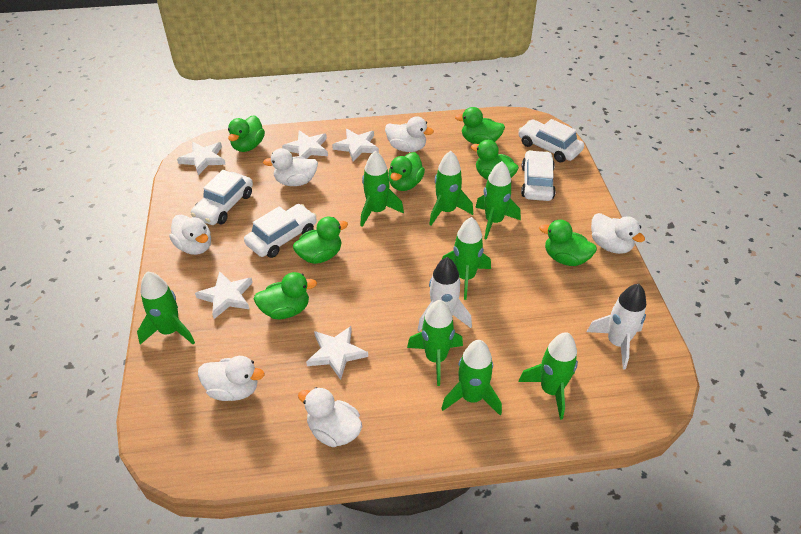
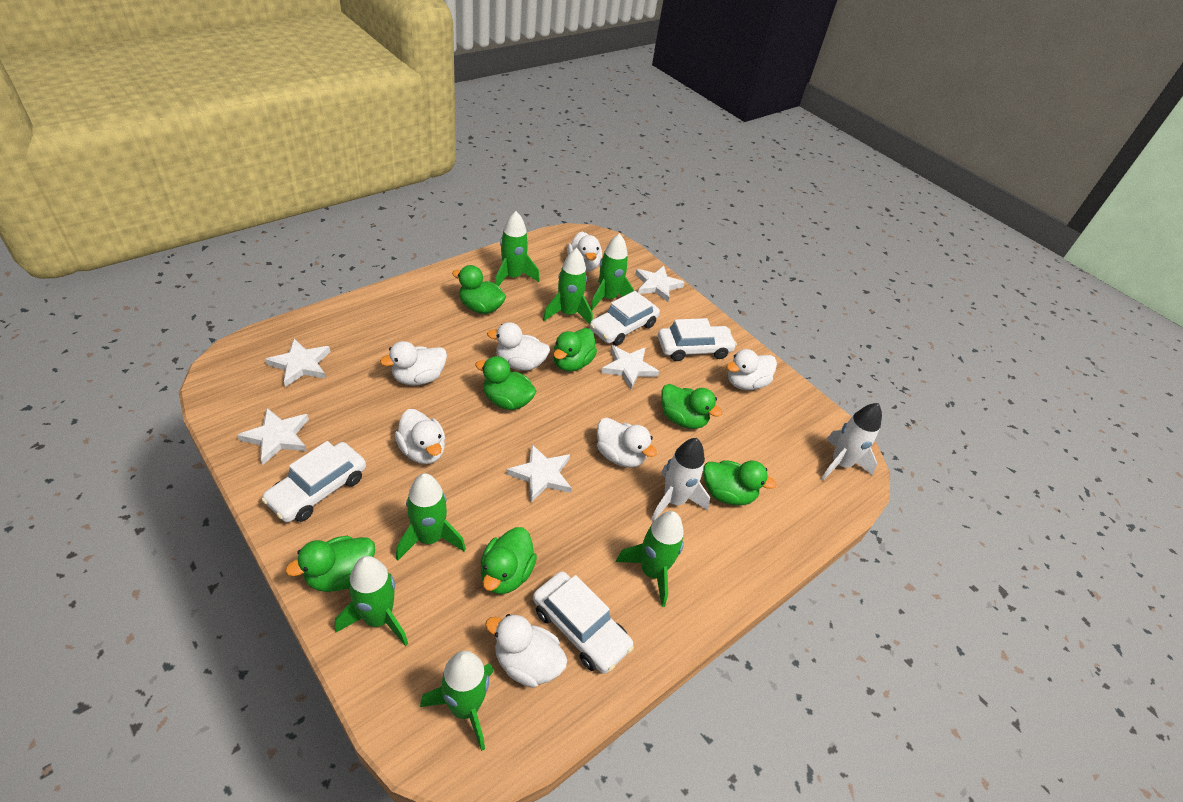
green rocket: [137,271,195,345] [360,151,404,227] [407,300,463,386] [429,151,473,225] [441,340,502,415] [442,217,491,300] [475,161,521,240] [519,332,578,420] = 8 -> [335,556,408,646] [396,473,466,561] [420,651,493,751] [495,211,540,286] [543,248,593,325] [591,233,635,310] [616,511,684,607] = 7
white duck: [169,214,211,255] [198,356,265,401] [263,148,318,186] [298,387,362,447] [385,116,434,152] [591,213,645,254] = 6 -> [380,341,447,385] [395,409,445,464] [485,614,567,688] [487,322,550,371] [567,231,602,272] [597,417,657,468] [726,349,777,390] = 7

